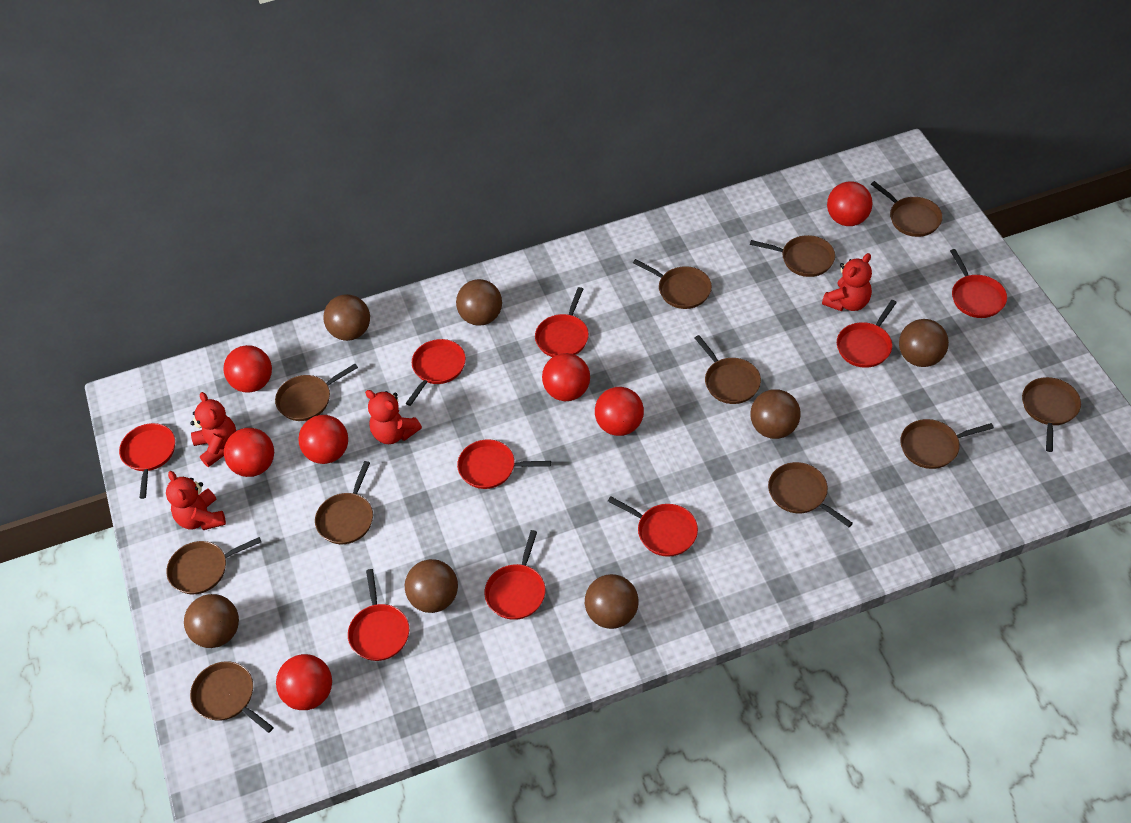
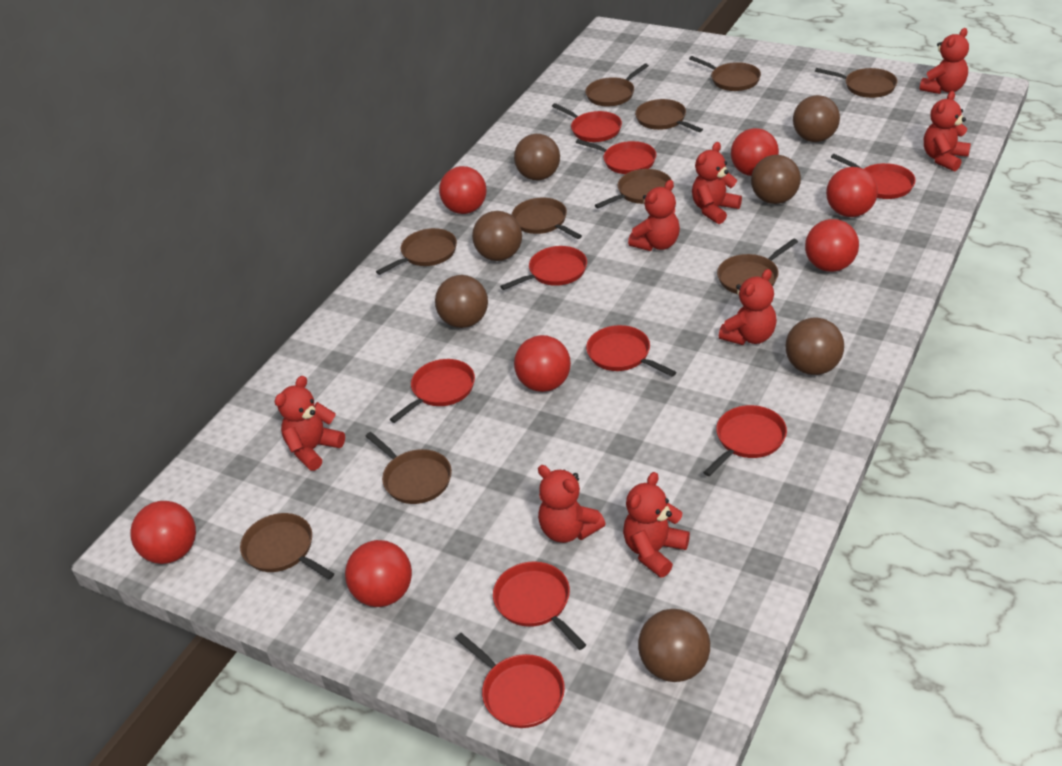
brown pan: [166,537,261,594] [190,661,274,733] [275,364,358,421] [315,461,373,544] [633,259,712,309] [695,335,761,404] [750,235,835,277] [768,462,853,527] [871,181,943,237] [900,419,994,469] [1022,377,1081,452] = 11 -> [240,513,334,579] [366,432,452,504] [376,228,457,275] [511,198,582,239] [585,63,649,106] [595,169,672,208] [635,99,703,132] [689,56,761,91] [717,238,798,294] [815,68,897,98] = 10
red teddy bear: [166,471,226,530] [190,392,236,467] [365,390,422,444] [822,253,872,311] = 4 -> [275,376,345,471] [538,465,606,543] [623,472,690,578] [628,180,680,251] [692,142,742,224] [719,269,777,345] [920,28,969,94] [924,91,971,171] = 8

